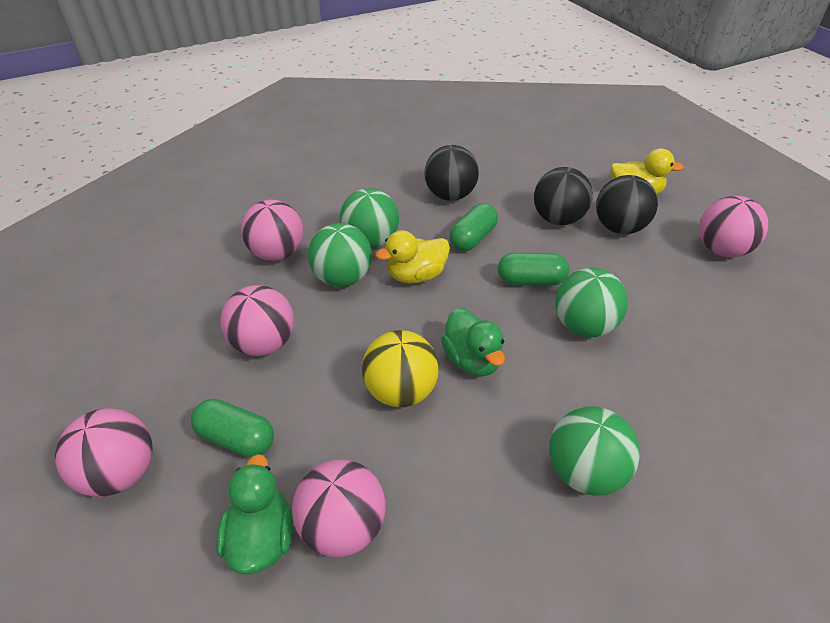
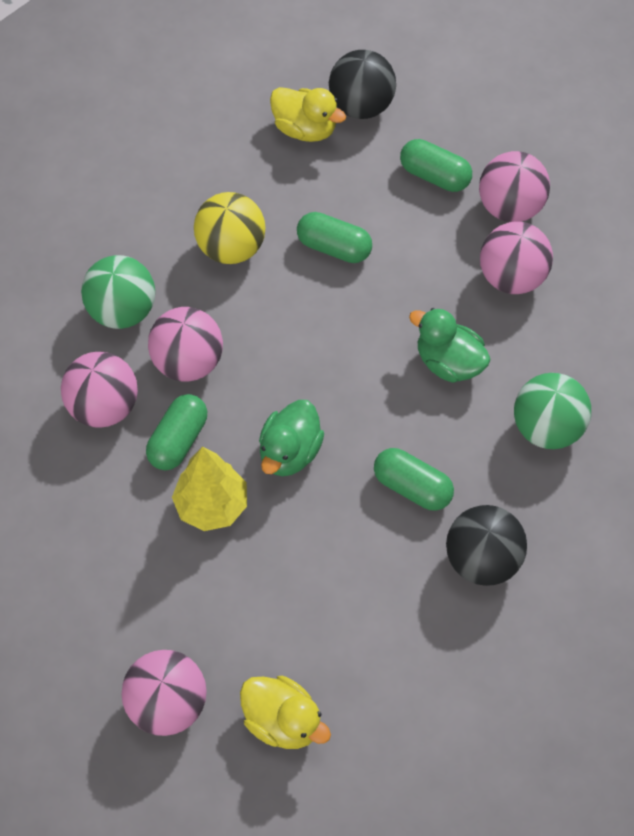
black ball: [425,145,479,201] [534,167,593,225] [596,175,658,234] = 3 -> [329,50,396,119] [446,505,527,586] = 2
green ball: [308,223,372,287] [340,188,399,248] [549,406,640,496] [556,268,628,337] = 4 -> [81,255,155,329] [514,373,591,449] = 2
green capsule: [191,399,274,457] [449,203,498,251] [498,252,569,286] = 3 -> [146,394,207,470] [297,212,372,263] [374,448,454,511] [400,139,472,192] = 4
yellow tree: none = 0 -> [172,446,247,531] = 1

